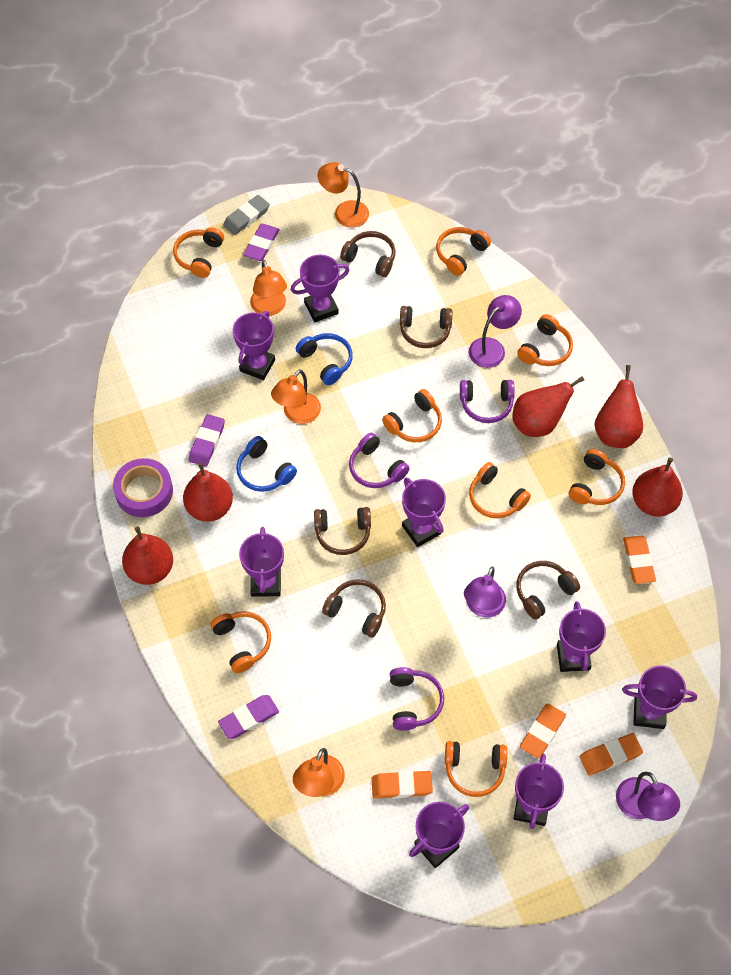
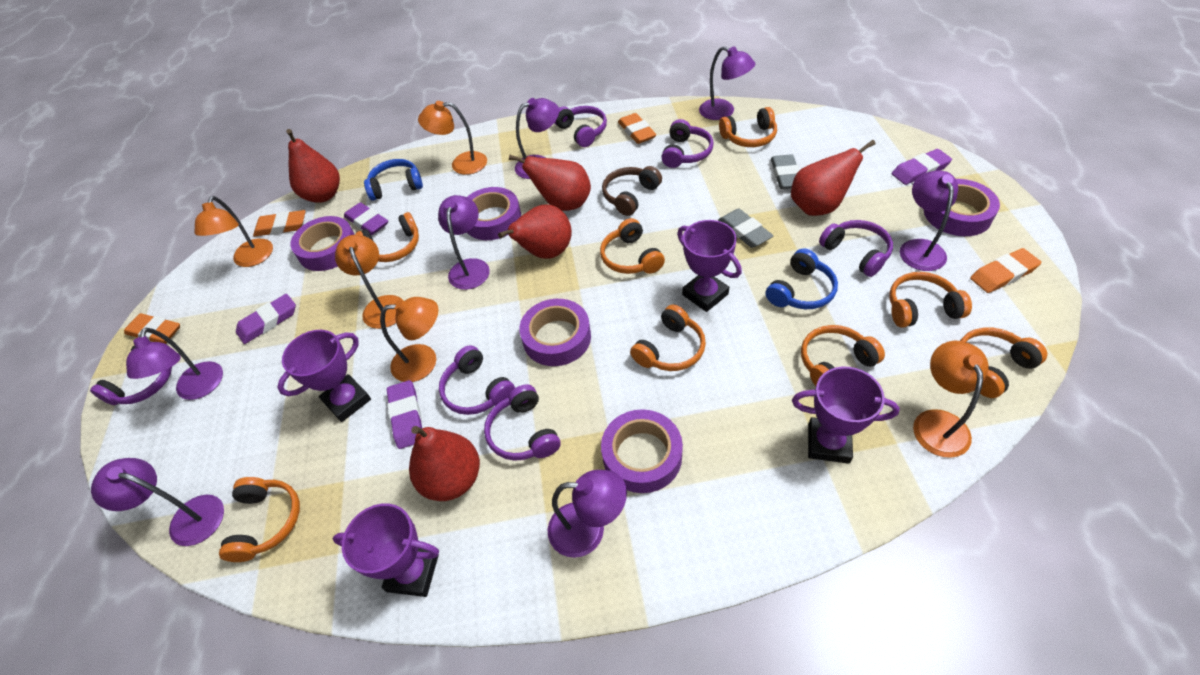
brown headphones: [314,507,371,555] [322,579,386,638] [340,231,396,277] [400,306,453,348] [516,561,580,620] = 5 -> [602,166,662,216] = 1
grey eraser: [223,195,270,235] = 1 -> [718,208,774,248] [771,154,800,189] = 2
orange lamp: [250,260,287,316] [271,369,321,424] [293,748,345,797] [318,162,369,228] = 4 -> [194,196,273,267] [335,235,401,329] [380,297,438,382] [418,101,487,175] [913,341,989,458] = 5
purple eraser: [189,414,225,467] [218,695,279,739] [243,224,280,261] = 3 -> [236,294,296,344] [344,202,388,235] [387,380,422,449] [892,149,952,185] = 4
purple headphones: [349,433,410,488] [390,667,444,731] [460,380,515,423] = 3 -> [90,345,172,405] [439,345,515,415] [484,384,561,461] [555,106,607,147] [661,119,713,168] [819,220,893,277] = 6
purple lamp: [464,566,506,618] [469,295,522,368] [616,772,680,821] = 3 -> [91,458,224,546] [126,328,223,400] [438,195,490,290] [515,98,559,179] [548,470,627,558] [699,46,755,120] [900,170,958,271] = 7
purple tape: [113,458,173,517] = 1 -> [290,216,355,271] [467,187,521,240] [519,299,591,366] [601,409,683,493] [924,179,1000,236] = 5
purple trophy: [233,311,275,380] [239,527,284,597] [291,254,349,322] [402,478,446,547] [409,802,469,868] [514,754,564,829] [557,601,606,672] [622,665,697,729] = 8 -> [277,330,371,422] [333,503,439,597] [677,220,742,312] [792,367,900,464] = 4

